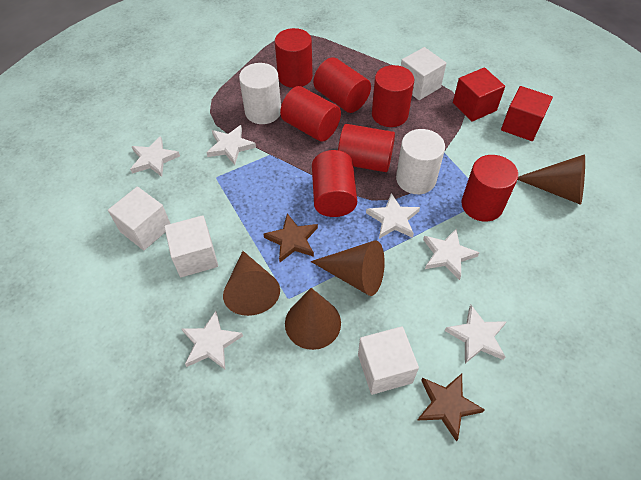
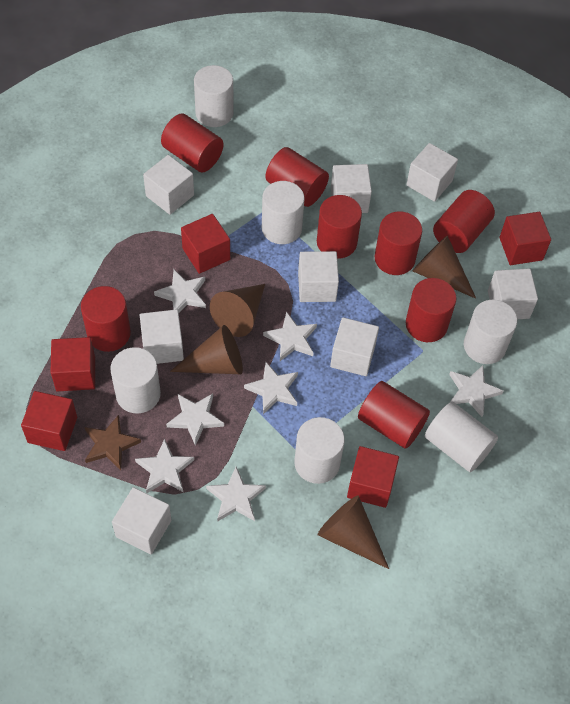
brown star: [263,213,318,262] [417,373,485,441] = 2 -> [85,415,141,470] = 1
red cube: [453,67,505,122] [501,86,553,141] = 2 -> [21,391,77,451] [51,337,95,391] [181,214,230,274] [347,446,399,508] [499,212,551,265] = 5
red cylinder: [275,28,313,88] [280,86,341,142] [312,150,357,217] [313,57,371,113] [338,124,395,172] [372,65,414,127] [461,155,518,222] = 7 -> [81,286,131,352] [161,114,223,172] [265,147,329,207] [317,195,362,259] [358,381,430,449] [375,211,422,275] [406,278,457,342] [433,190,495,253] = 8
white cube: [108,187,171,250] [164,215,218,277] [358,326,419,395] [401,47,446,100] = 4 -> [112,487,171,554] [140,309,184,364] [143,155,194,215] [298,251,339,302] [330,317,379,376] [331,164,372,213] [406,143,458,202] [488,268,538,319] = 8
white cylinder: [239,63,281,124] [396,129,445,194] = 2 -> [110,347,161,414] [194,65,234,127] [262,181,304,244] [294,417,345,484] [425,402,498,472] [464,300,517,364] = 6
white star: [130,136,180,177] [181,311,243,369] [206,125,256,165] [366,193,420,239] [423,229,480,280] [445,305,507,364] = 6 -> [135,439,194,493] [154,270,206,313] [166,394,224,446] [206,467,266,522] [244,362,298,414] [263,311,317,361] [449,365,503,417] = 7

